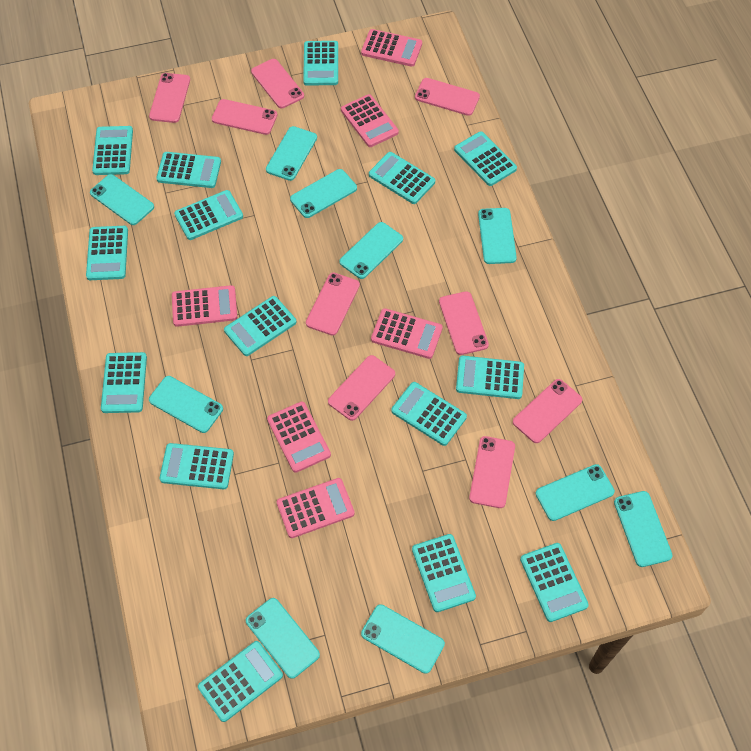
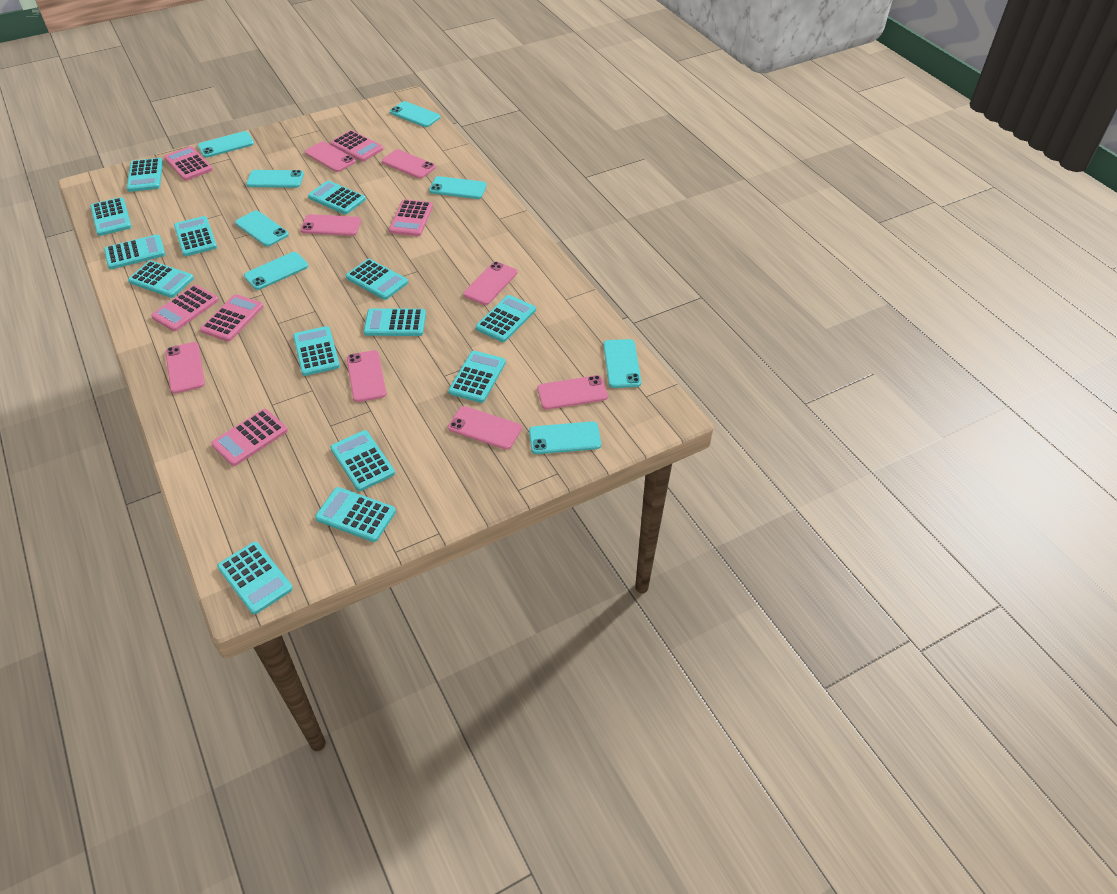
pink phone: [149,73,190,123] [212,99,277,135] [251,59,304,108] [306,273,360,336] [328,355,395,421] [415,78,480,116] [439,291,489,355] [469,436,515,508] [513,379,582,443] = 9 -> [165,342,205,394] [300,214,361,236] [305,141,356,172] [347,350,387,402] [382,149,436,179] [448,406,522,450] [463,262,517,305] [537,375,608,410] = 8
turquoise calculator: [86,226,128,280] [92,126,133,175] [101,352,147,413] [156,152,221,188] [159,443,234,489] [174,190,243,240] [198,641,283,722] [224,296,296,356] [303,41,338,86] [369,152,435,204] [391,382,467,446] [412,534,476,612] [454,131,517,186] [456,356,524,399] [520,543,589,622] = 15 -> [91,197,132,236] [104,234,165,269] [127,158,163,192] [128,260,194,298] [174,216,217,256] [217,542,293,614] [293,326,340,376] [308,181,366,214] [315,487,396,542] [330,430,395,491] [346,259,408,300] [364,308,426,336] [449,351,506,403] [476,295,536,342] = 14
turquoise phone: [90,174,154,225] [149,376,223,433] [246,598,320,679] [266,126,317,181] [290,169,357,218] [339,222,403,279] [361,604,445,674] [478,208,517,264] [536,464,615,521] [614,491,673,567] = 10 -> [198,131,254,158] [235,210,289,247] [244,252,308,290] [246,170,304,188] [390,101,441,127] [429,176,487,199] [529,421,601,454] [603,339,641,388] = 8

